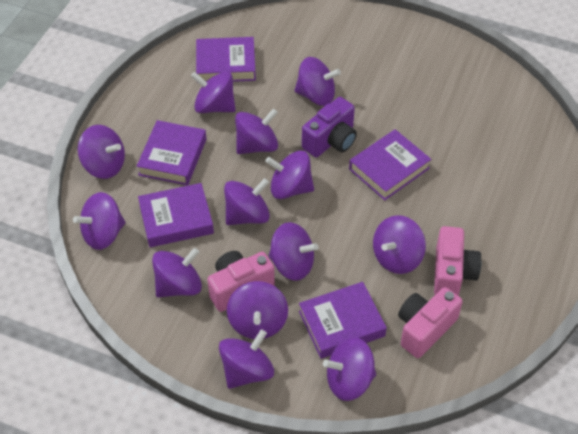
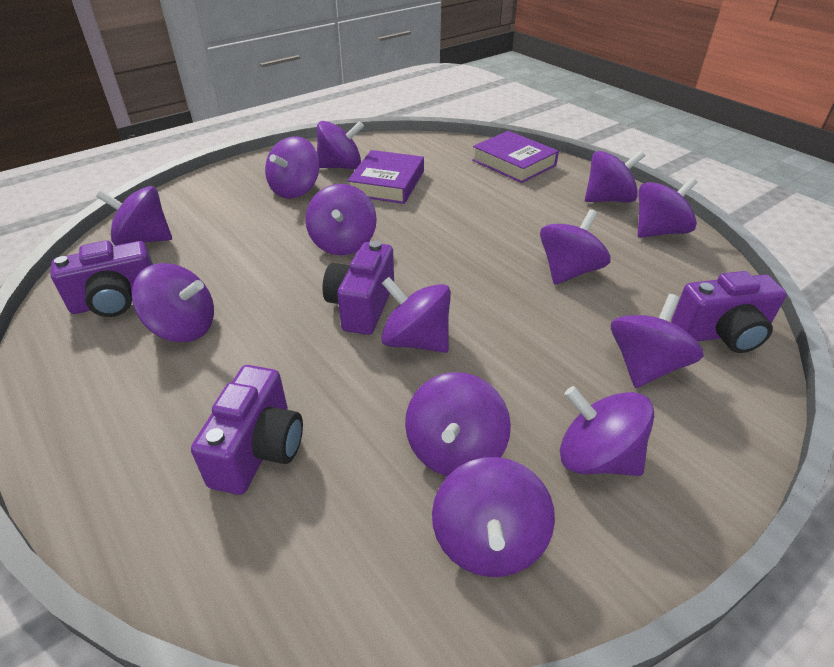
pink camera: [207,251,275,312] [398,287,463,358] [434,226,482,296] = 3 -> none = 0
purple book: [137,120,206,185] [138,183,214,247] [196,37,256,83] [299,282,387,359] [349,129,431,200] = 5 -> [347,150,424,204] [472,131,559,183] = 2
purple camera: [302,97,357,157] = 1 -> [51,240,153,317] [191,365,303,495] [322,241,394,335] [671,271,787,353] = 4

